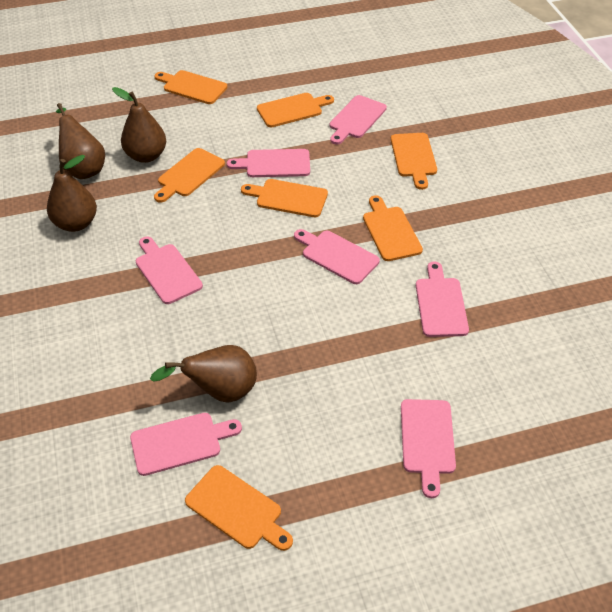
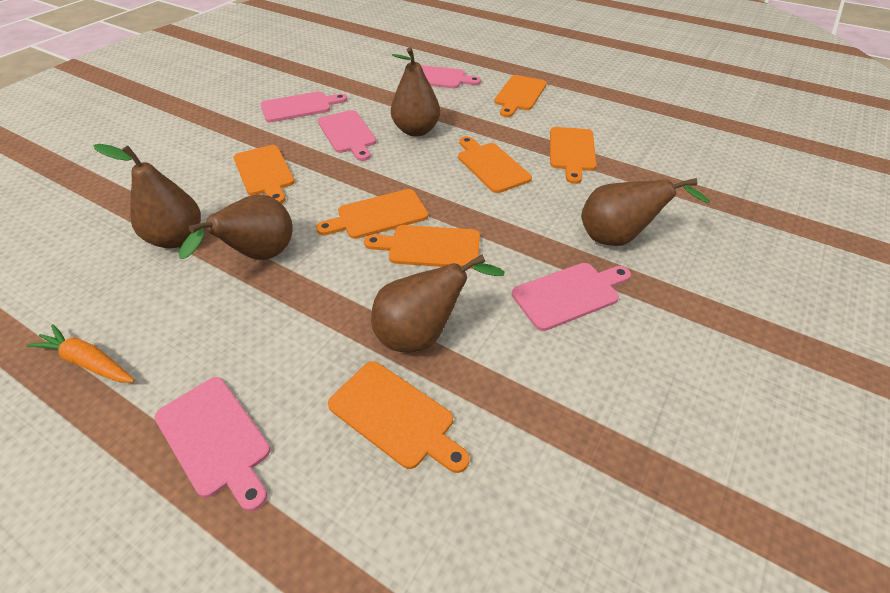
brown pear: [47,155,97,232] [56,103,105,179] [112,87,166,163] [150,345,257,403] = 4 -> [93,144,201,248] [179,194,292,260] [371,255,505,352] [391,47,440,137] [581,178,710,246] = 5
orange carrot: none = 0 -> [27,324,135,382] = 1
pink cutting board: [130,413,242,476] [136,236,203,304] [227,149,310,177] [294,229,380,284] [330,95,387,144] [401,399,456,498] [416,261,469,337] = 7 -> [155,377,271,511] [261,91,347,122] [318,110,376,161] [401,65,481,89] [512,263,631,331] = 5

